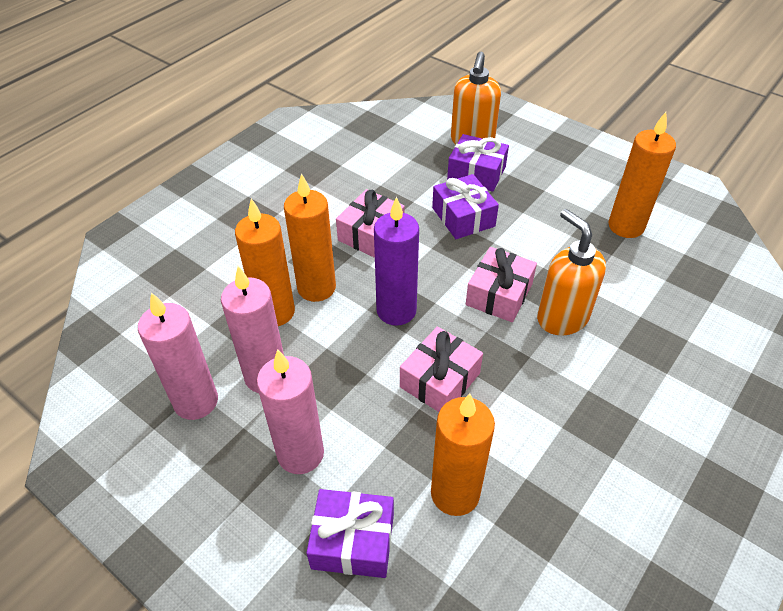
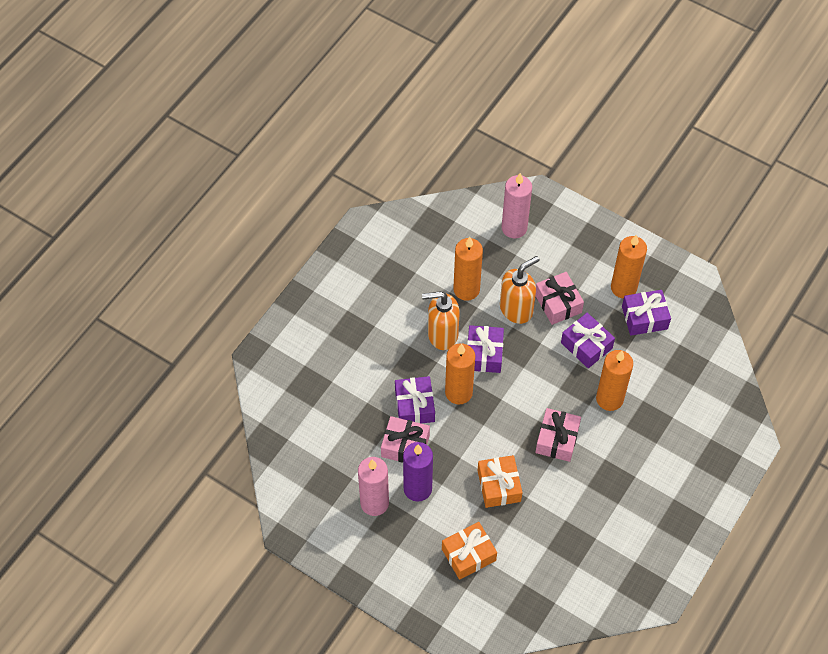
orange gift: none = 0 -> [442,522,497,580] [478,455,523,508] = 2
pink candle: [138,292,218,420] [221,266,284,393] [257,349,324,474] = 3 -> [358,457,389,516] [501,173,532,238] = 2
purple gift: [306,489,394,578] [432,174,499,239] [447,134,509,192] = 3 -> [395,376,435,424] [467,325,504,373] [561,313,615,368] [622,290,671,336] = 4

